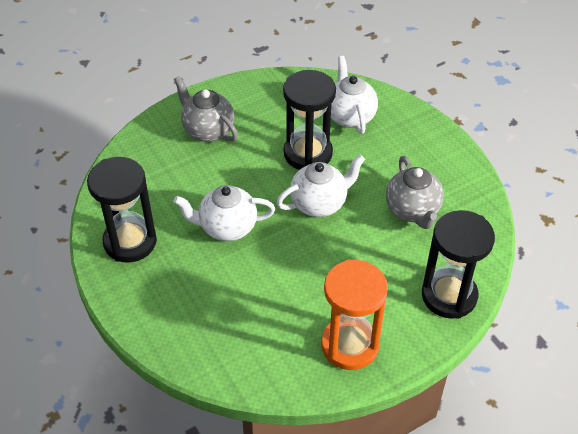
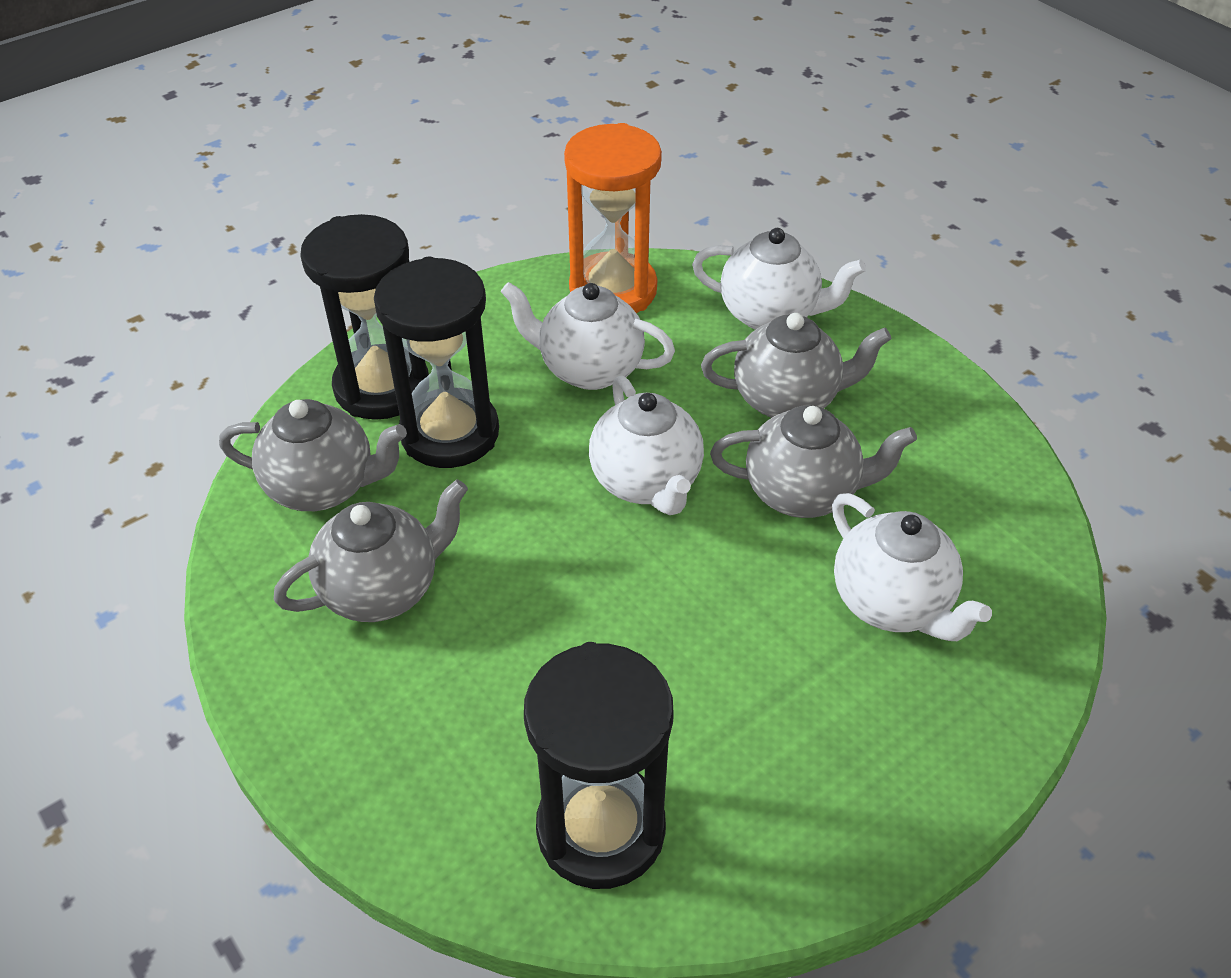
grey teapot: [174,76,238,142] [386,156,444,229] = 2 -> [219,399,407,511] [274,479,468,622] [701,313,892,418] [710,405,917,518] = 4
white teapot: [174,185,275,241] [277,155,365,217] [331,56,378,134] = 3 -> [501,282,675,390] [589,375,704,515] [692,228,866,330] [832,493,992,641] = 4

